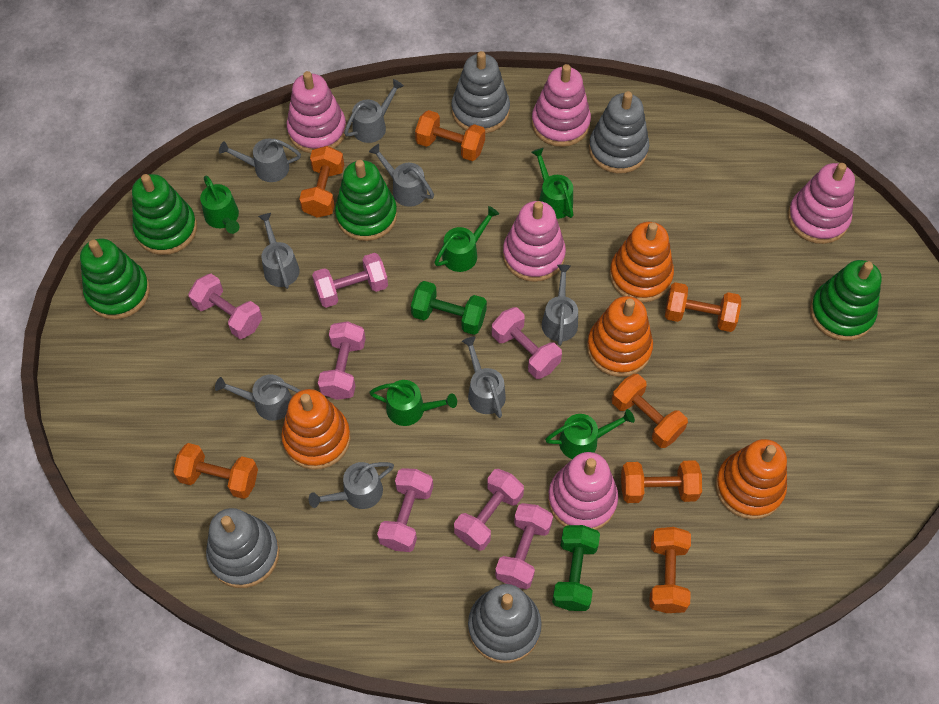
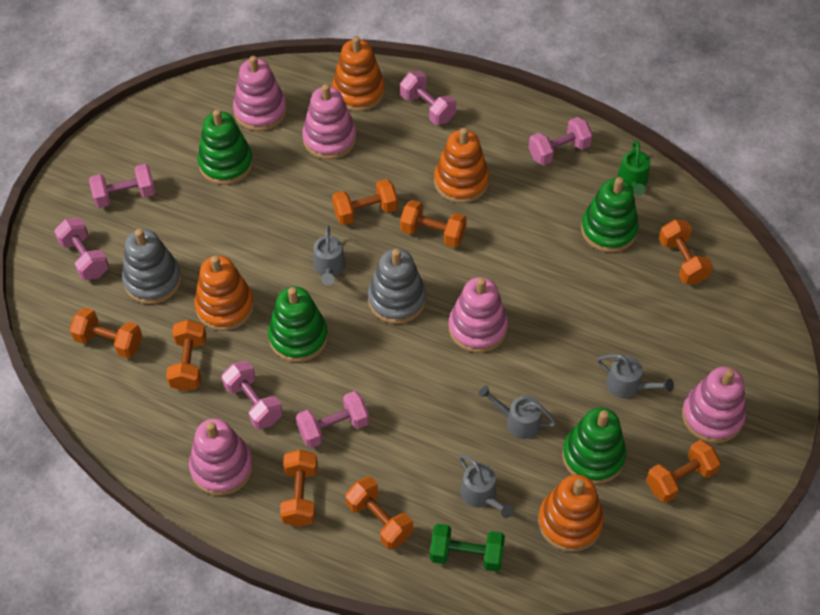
green dumbbell: [411,281,487,335] [552,525,600,611] = 2 -> [430,524,505,572] = 1
green watering can: [200,176,239,234] [369,380,457,426] [434,206,499,272] [531,148,574,219] [545,409,635,459] = 5 -> [617,141,650,196] = 1
grey stacking toy: [206,508,279,588] [451,51,510,134] [468,584,542,663] [589,91,649,174] = 4 -> [122,229,182,304] [368,249,426,324] = 2
grey watering can: [215,374,301,421] [219,139,301,182] [258,213,300,289] [309,462,394,509] [344,79,404,143] [369,144,434,207] [462,337,506,418] [542,264,578,346] = 8 -> [313,226,346,285] [459,455,514,518] [479,385,557,439] [597,354,674,399] = 4
orange dumbbell: [173,443,258,499] [299,146,344,218] [415,110,485,161] [612,374,688,448] [621,460,702,503] [649,527,691,613] [665,282,741,332] = 7 -> [70,308,142,359] [166,319,206,391] [280,450,318,527] [332,179,398,225] [345,477,413,549] [400,200,467,248] [646,440,721,503] [659,219,713,284] = 8
pink dumbbell: [188,274,262,339] [312,253,388,308] [318,321,366,400] [377,468,433,552] [454,469,524,551] [492,307,562,379] [495,503,553,589] = 7 -> [54,218,109,280] [89,164,156,208] [222,361,283,429] [296,391,369,448] [400,71,456,125] [528,117,593,166] = 6

